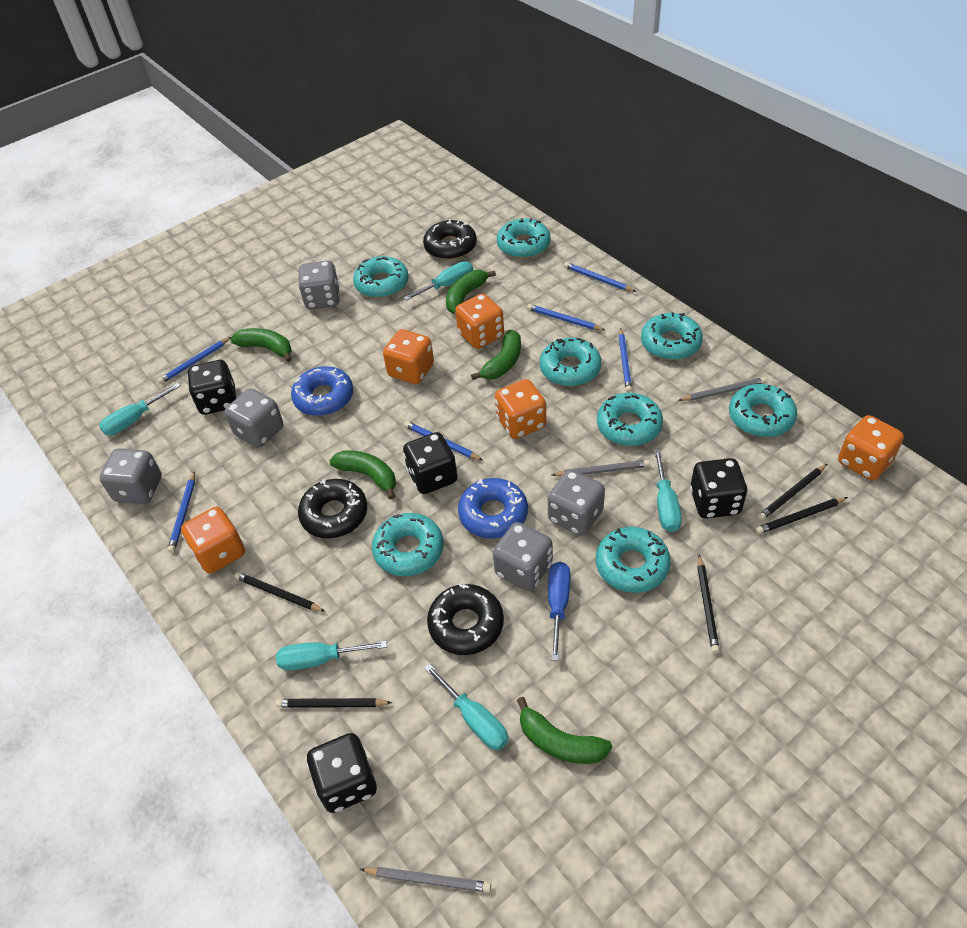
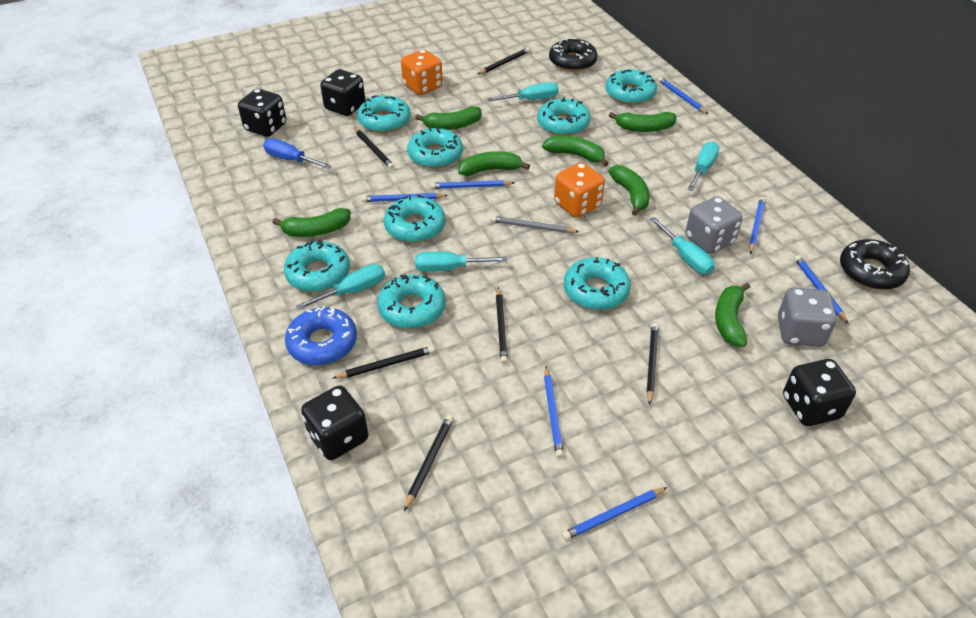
black donut: [298,479,367,538] [423,220,477,260] [427,584,504,655] = 3 -> [549,37,598,71] [840,239,910,290] = 2
black pencil: [234,572,326,612] [275,698,392,708] [697,555,720,653] [755,497,848,534] [758,464,827,521] = 5 -> [333,346,435,379] [354,127,394,169] [404,415,454,511] [478,47,530,74] [496,287,508,364] [646,323,658,405] = 6
blue donut: [291,366,353,416] [458,478,528,538] = 2 -> [285,306,357,365] = 1
blue pencil: [158,337,231,384] [168,471,195,553] [404,421,483,461] [527,304,606,331] [564,262,636,292] [619,328,632,393] = 6 -> [361,193,448,202] [430,180,515,189] [544,366,564,458] [562,487,668,540] [658,77,708,114] [749,197,766,254] [794,255,848,324] = 7
green banana: [230,328,292,362] [329,450,396,500] [446,270,496,314] [471,330,521,380] [517,697,612,764] = 5 -> [272,208,351,237] [415,106,482,130] [458,151,530,176] [542,136,609,166] [608,165,650,216] [609,112,676,132] [715,283,750,347] = 7
grey dice: [99,448,162,504] [225,388,283,448] [298,261,340,309] [493,522,553,591] [548,470,605,536] = 5 -> [685,196,743,254] [778,288,837,347] = 2
grey pencil: [360,867,491,892] [552,460,650,477] [678,377,766,401] = 3 -> [491,216,579,233] = 1
orange dice: [181,507,245,574] [383,329,434,384] [455,294,504,349] [495,379,546,439] [838,415,904,480] = 5 -> [401,49,443,95] [554,163,605,218] = 2

